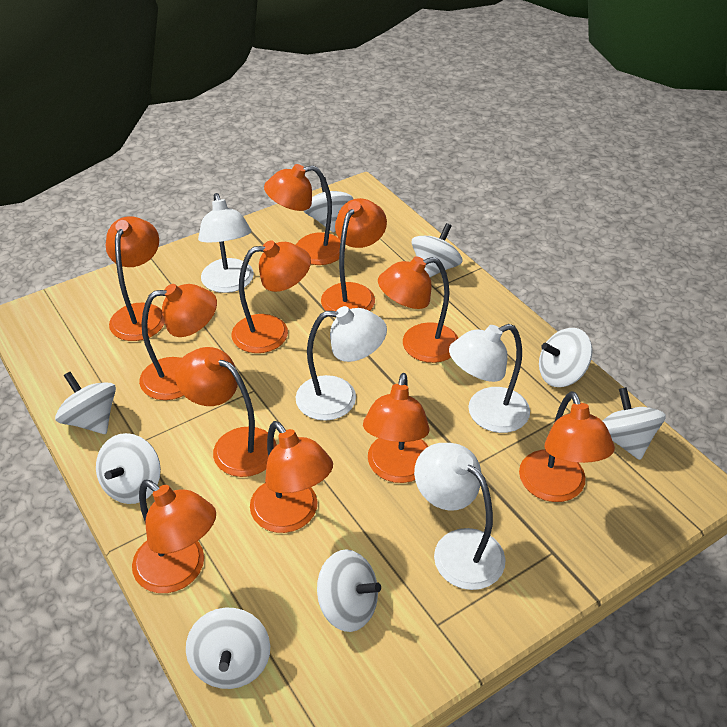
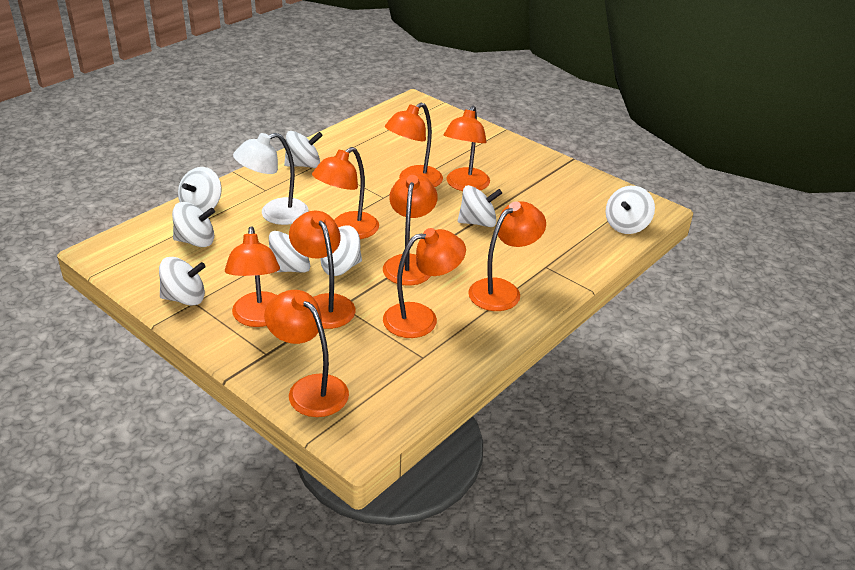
orange lamp: [106,216,165,341] [132,480,216,593] [139,284,217,400] [175,347,277,477] [232,240,311,353] [250,421,333,533] [264,164,340,265] [321,198,387,311] [363,373,429,483] [378,256,458,363] [519,391,615,502] = 11 -> [225,226,280,327] [264,290,349,417] [289,211,355,329] [312,147,379,239] [383,173,438,286] [383,228,466,338] [385,103,443,187] [444,106,490,191] [468,201,546,311] = 9
white lamp: [198,193,254,293] [296,306,387,421] [414,443,506,590] [449,324,530,433] = 4 -> [233,133,309,225] = 1

